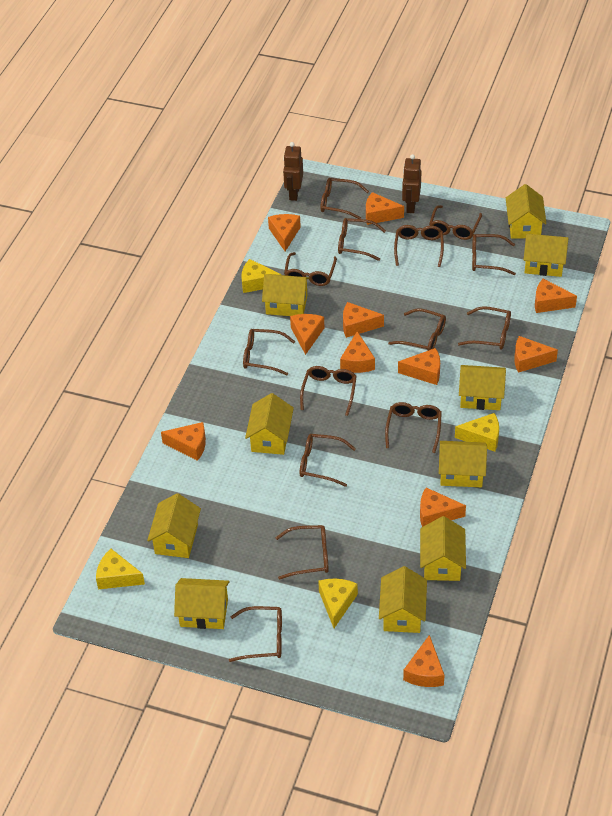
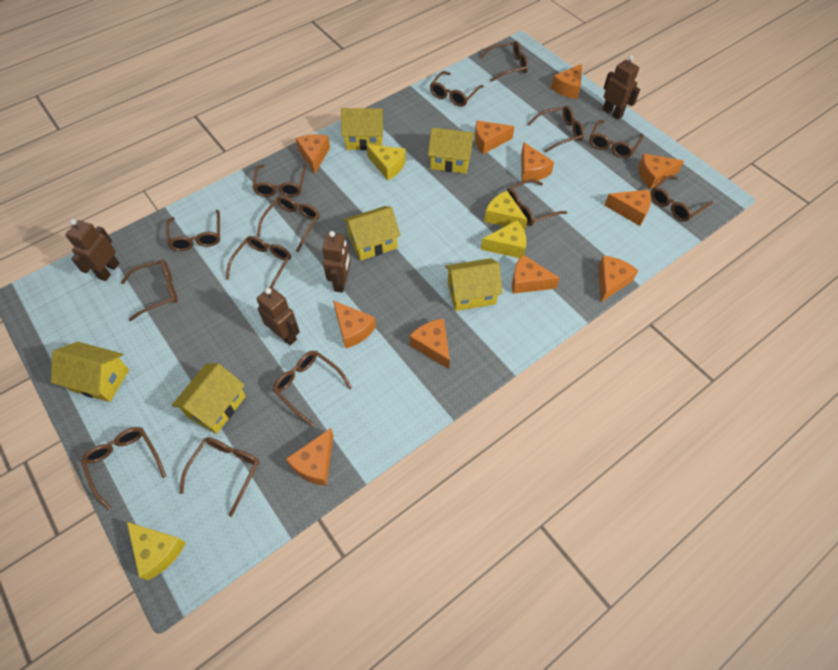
brown robot: [283,142,303,201] [402,154,421,213] = 2 -> [66,219,119,281] [256,287,300,345] [322,231,351,292] [603,55,640,120] = 4
yellow house: [147,493,201,558] [174,578,230,629] [245,393,294,455] [262,274,310,316] [379,566,427,633] [420,516,466,581] [439,441,487,487] [459,365,506,410] [506,184,547,239] [524,234,568,277] = 10 -> [51,342,129,402] [172,363,246,434] [341,108,384,150] [343,206,401,261] [428,128,475,174] [445,258,503,311] = 6

